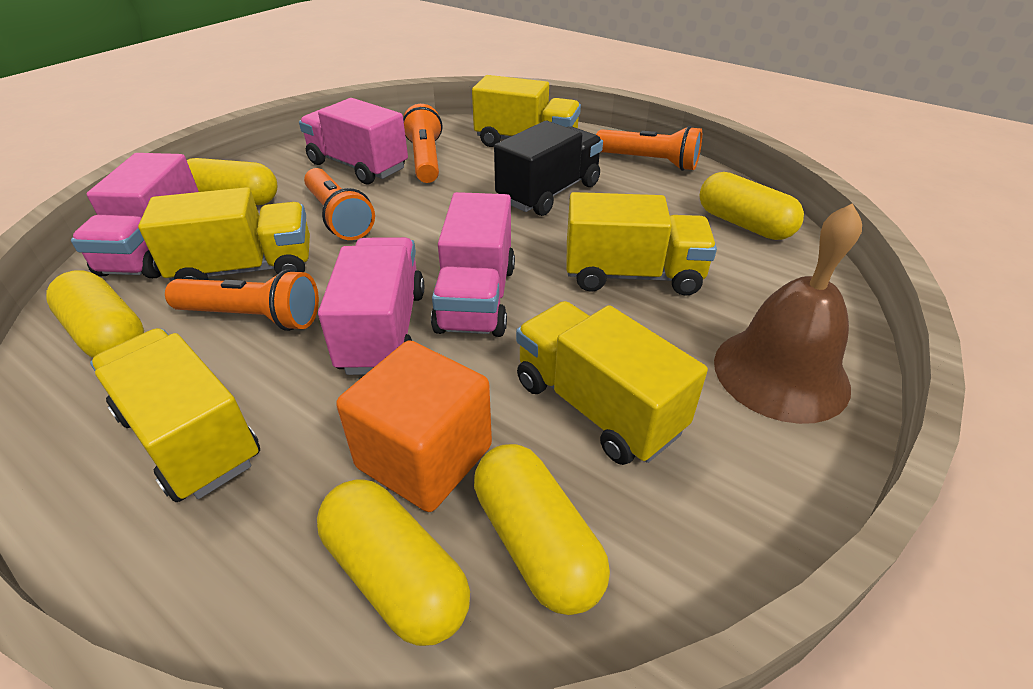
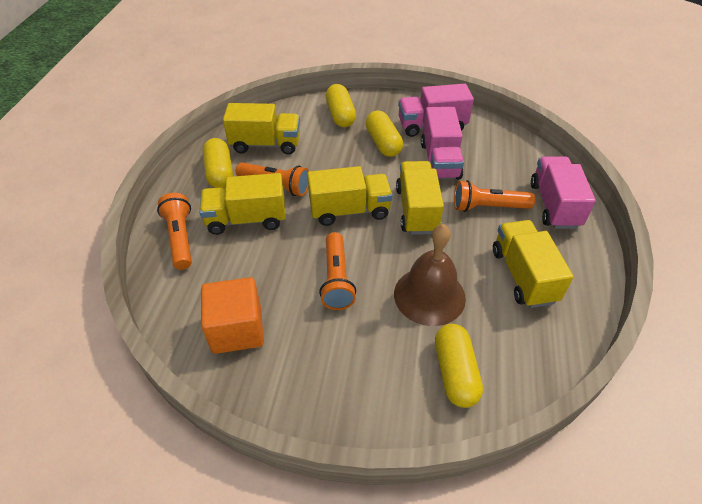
black truck: [494,121,603,216] = 1 -> none = 0
pink truck: [71,153,199,278] [299,98,408,184] [318,237,424,375] [431,192,515,337] = 4 -> [398,84,474,137] [421,107,464,180] [531,156,596,229] = 3
yellow capsule: [46,271,144,358] [187,158,277,205] [317,479,470,646] [474,444,610,615] [699,172,804,240] = 5 -> [203,138,233,188] [326,84,356,127] [365,110,403,157] [435,324,483,408] = 4

